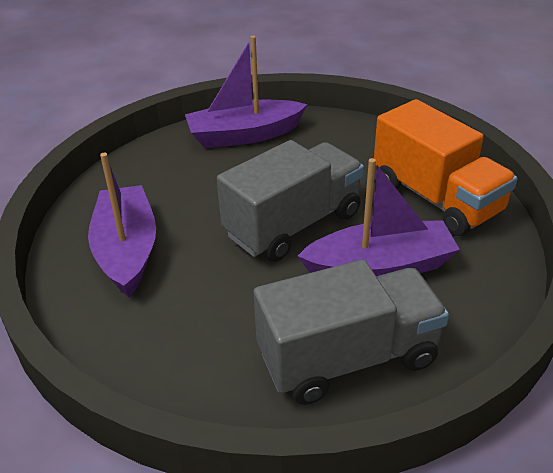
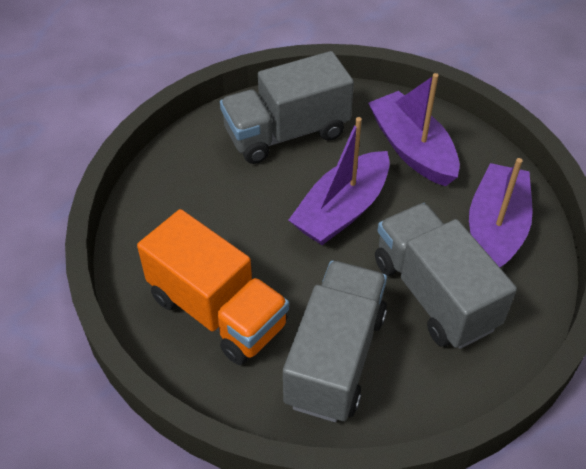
grey truck: [217,140,364,262] [253,260,449,405] = 2 -> [220,51,354,164] [283,261,387,422] [375,203,517,349] = 3

